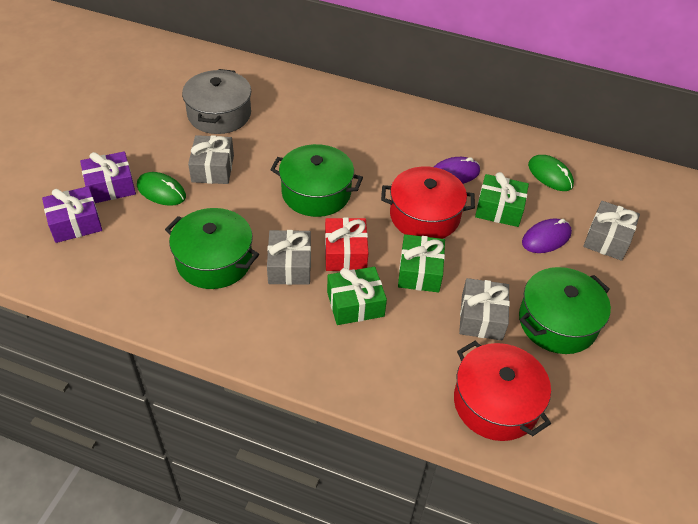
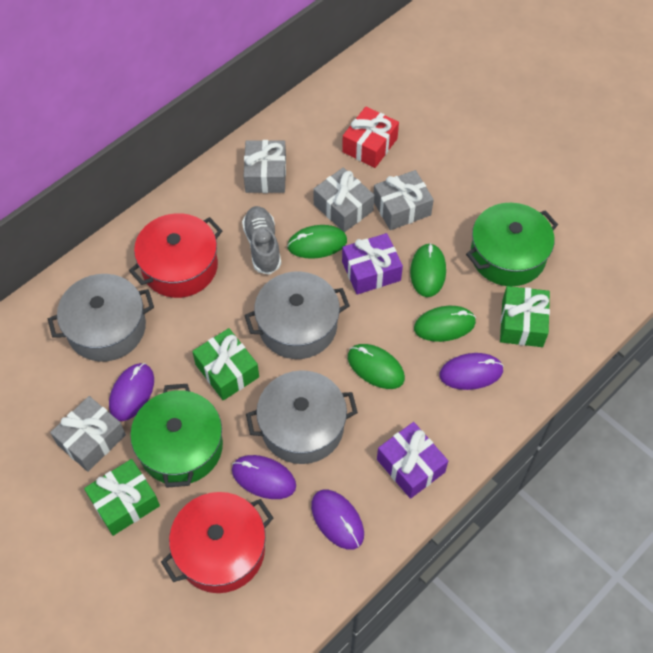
green mouse: [137,172,186,206] [528,155,574,191] = 2 -> [287,225,347,259] [348,344,405,389] [410,243,446,297] [414,306,476,342] = 4
green pot: [165,208,259,289] [270,144,363,217] [519,267,611,354] = 3 -> [130,384,223,488] [466,203,558,286] = 2
grey pot: [182,69,251,134] = 1 -> [48,274,154,362] [244,272,350,359] [246,370,358,464] = 3
grey shoe: none = 0 -> [242,206,281,275] = 1
purple mouse: [434,157,480,184] [522,219,572,253] = 2 -> [109,363,154,421] [232,455,296,499] [311,490,364,550] [440,353,504,390] = 4

